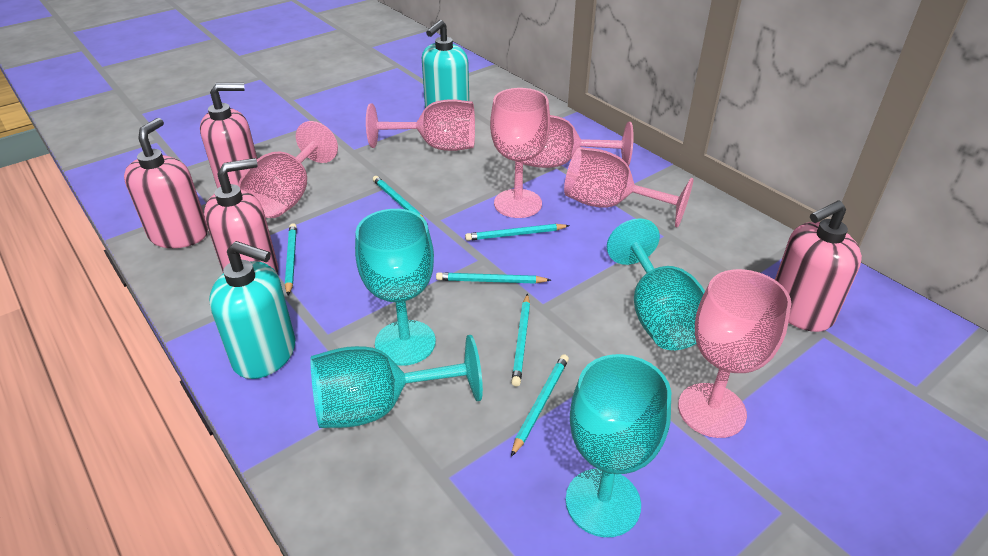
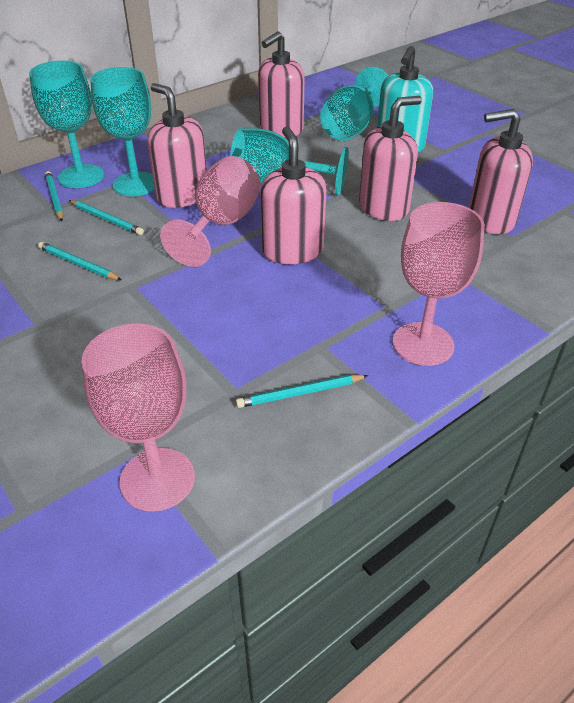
pink goblet: [238,121,338,218] [366,99,475,151] [490,88,550,218] [523,115,633,168] [564,147,694,228] [678,269,792,438] = 6 -> [81,324,195,512] [160,156,261,267] [393,202,485,366] = 3
pink soap dispenser: [124,118,208,248] [200,83,257,188] [204,158,278,274] [775,200,862,332] = 4 -> [147,83,207,208] [258,31,305,137] [260,126,326,264] [359,96,422,221] [469,109,533,234] = 5
turquoise pencil: [285,223,297,296] [373,176,426,221] [436,272,551,284] [465,224,570,241] [511,294,530,386] [511,354,569,457] = 6 -> [38,242,122,280] [45,171,63,221] [69,200,144,235] [236,375,368,408] = 4
turquoise soap dispenser: [209,241,295,379] [422,20,469,108] = 2 -> [377,46,433,152] = 1

